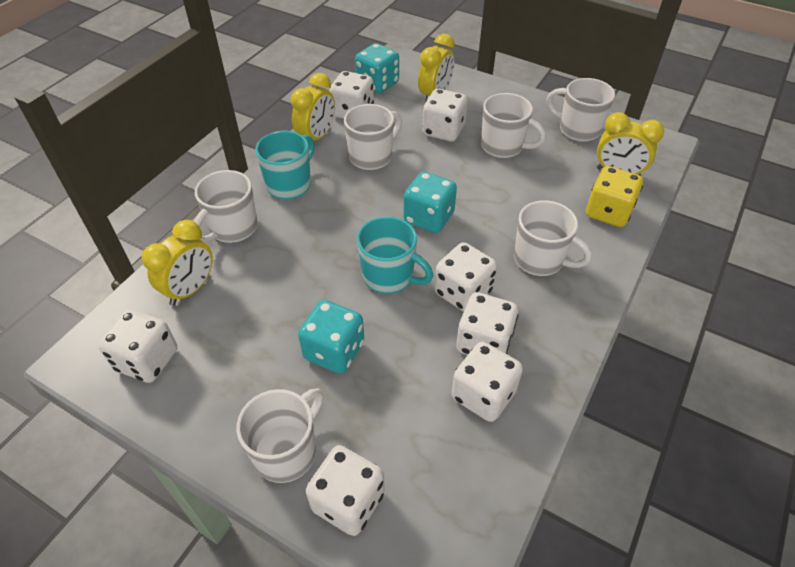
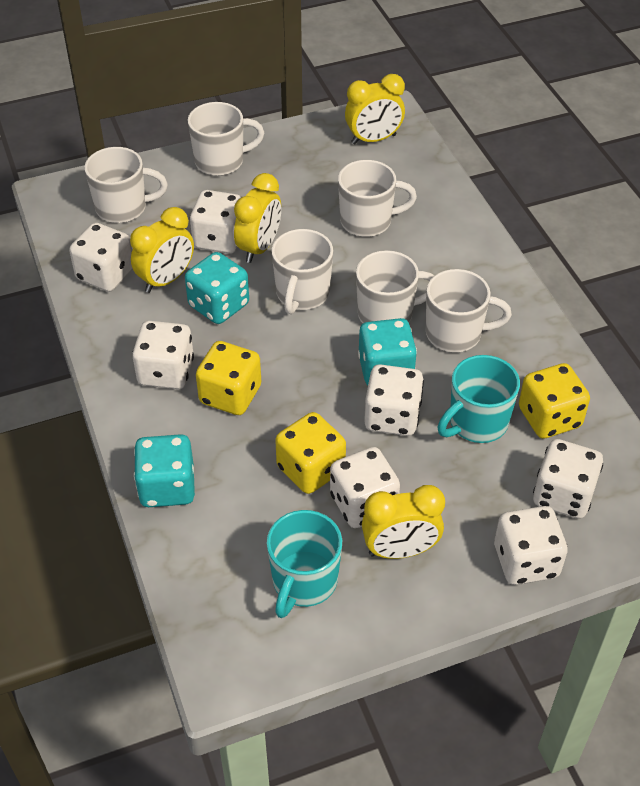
yellow dice: [586,166,643,227] = 1 -> [196,341,261,415] [275,412,346,494] [519,363,590,439] = 3

